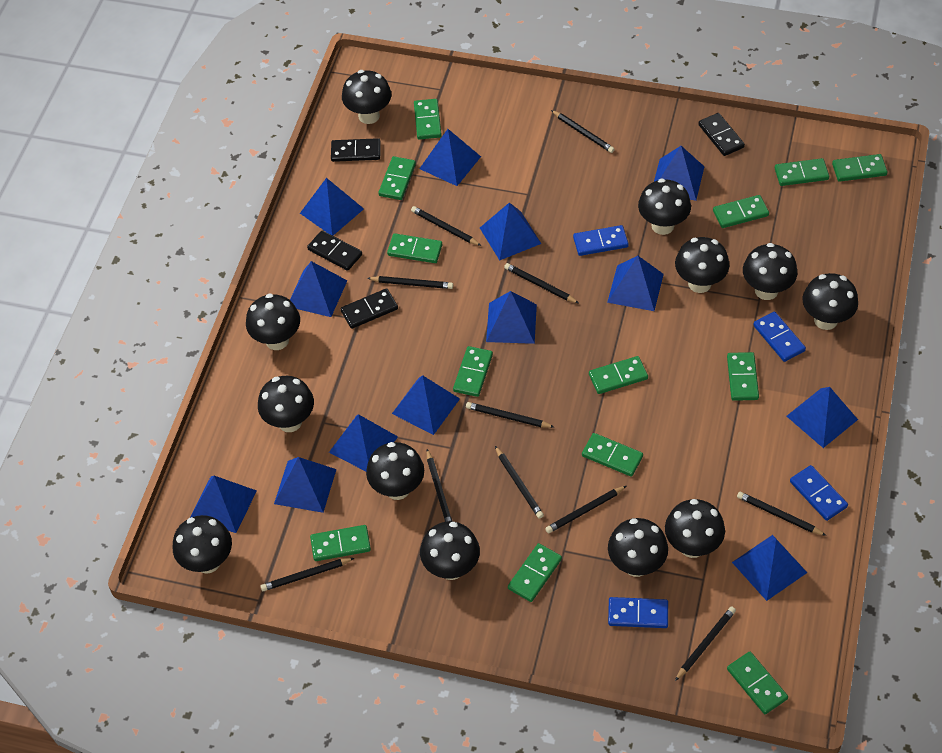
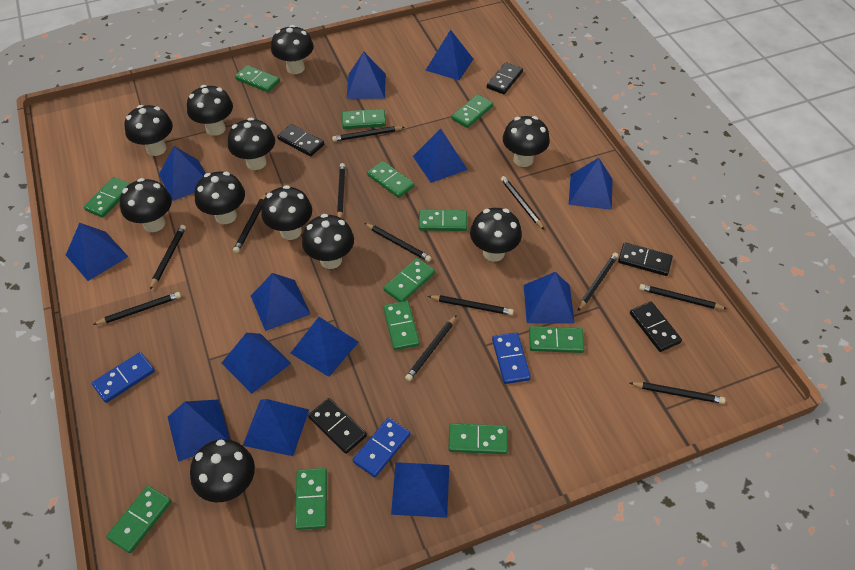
black domino: [307,230,362,271] [331,138,381,162] [341,288,398,329] [698,113,745,156] = 4 -> [277,124,324,157] [308,398,367,454] [487,62,523,94] [618,242,673,276] [630,301,682,352] = 5
black mushroom: [173,515,232,574] [246,294,300,350] [258,376,314,432] [342,70,391,124] [366,442,424,500] [420,521,480,580] [608,518,668,577] [638,179,691,235] [665,499,725,558] [675,237,729,293] [743,243,797,300] [803,273,858,330] = 12 -> [120,178,172,232] [124,105,173,156] [187,85,233,136] [190,439,255,502] [195,172,245,224] [228,118,275,170] [261,185,312,240] [271,25,314,74] [302,214,354,269] [470,208,522,262] [503,116,550,167] = 11
black pencil: [261,558,354,591] [367,276,453,289] [411,206,481,246] [427,449,453,522] [466,402,554,428] [495,446,544,519] [504,263,579,303] [545,486,626,533] [551,110,615,153] [675,606,736,681] [737,492,827,536] = 11 -> [93,292,181,325] [150,225,186,290] [233,193,267,253] [332,126,405,142] [337,163,345,218] [365,223,431,262] [405,315,457,381] [428,295,514,315] [501,176,544,229] [578,253,618,311] [630,382,725,404] [639,284,727,309] = 12
blue domino: [573,225,629,256] [608,597,668,628] [753,312,806,362] [790,465,848,521] = 4 -> [92,352,155,403] [353,417,410,477] [492,332,531,384] = 3
green domino: [310,525,371,561] [378,156,416,200] [387,233,442,263] [414,99,442,140] [453,346,493,397] [508,543,562,602] [582,433,643,477] [589,356,648,394] [713,195,769,228] [727,352,759,401] [727,652,788,714] [775,158,829,186] [832,154,887,182] = 13 -> [84,177,131,218] [106,486,171,553] [235,65,280,92] [295,468,327,530] [342,109,386,129] [367,161,414,198] [383,301,420,350] [384,258,435,302] [419,210,467,231] [449,423,508,454] [451,94,493,128] [529,326,585,353] = 12

